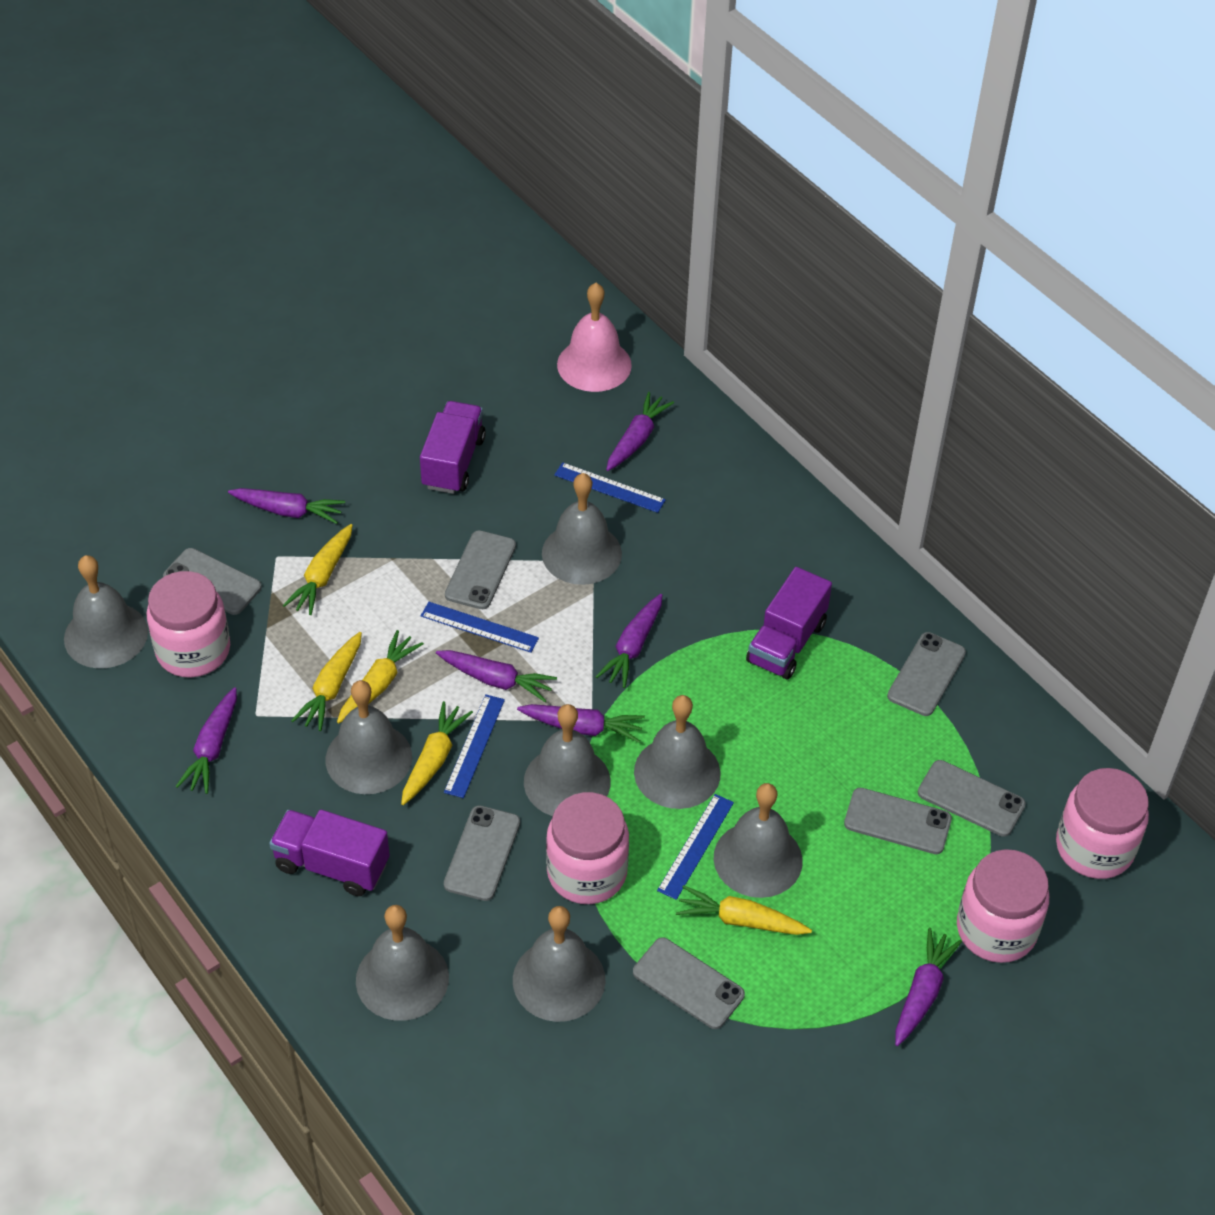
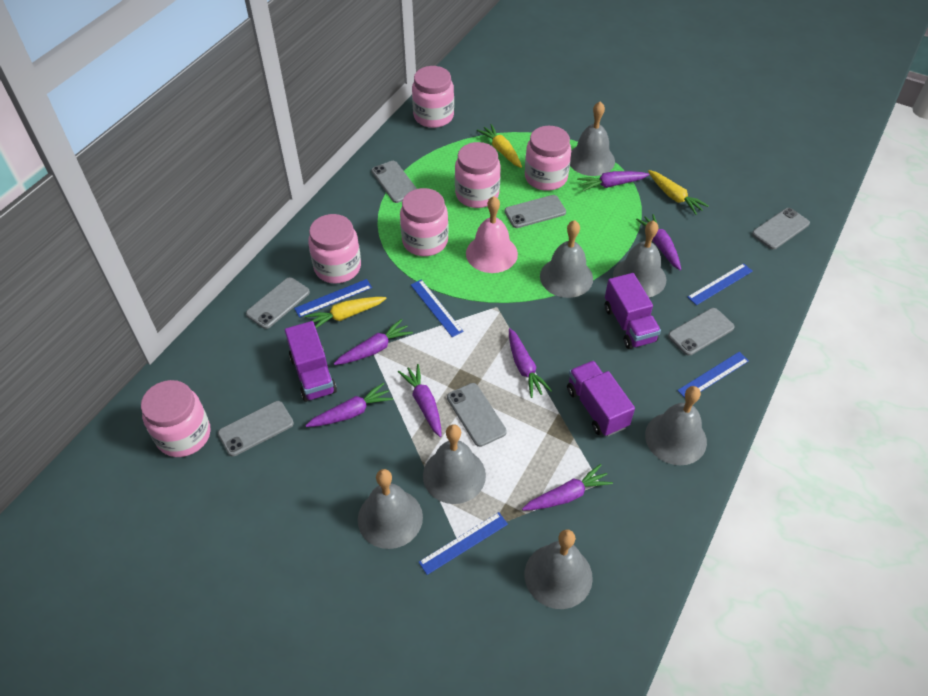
blue ruler: [421,602,539,653] [444,694,505,798] [554,462,666,513] [657,794,734,900] = 4 -> [294,279,372,317] [411,279,463,337] [419,512,508,575] [677,352,749,398] [688,263,753,305] = 5
grey bell: [64,555,148,668] [326,680,412,794] [356,905,449,1021] [513,906,606,1022] [524,704,611,816] [542,473,622,585] [634,695,721,809] [714,783,803,898] = 8 -> [358,469,423,549] [423,424,486,504] [525,529,593,609] [540,220,593,298] [570,101,615,176] [613,220,666,297] [645,386,707,465] = 7
pink jar: [147,571,230,678] [546,792,629,904] [957,849,1049,963] [1056,768,1149,879] = 4 -> [141,380,210,457] [308,214,361,283] [400,188,449,256] [412,66,454,128] [455,142,501,208] [525,126,571,191] = 6
yellow carrot: [283,524,353,615] [291,632,362,731] [337,630,424,723] [401,701,473,805] [676,885,812,935] = 5 -> [305,297,386,328] [477,124,522,168] [648,170,709,215] = 3

